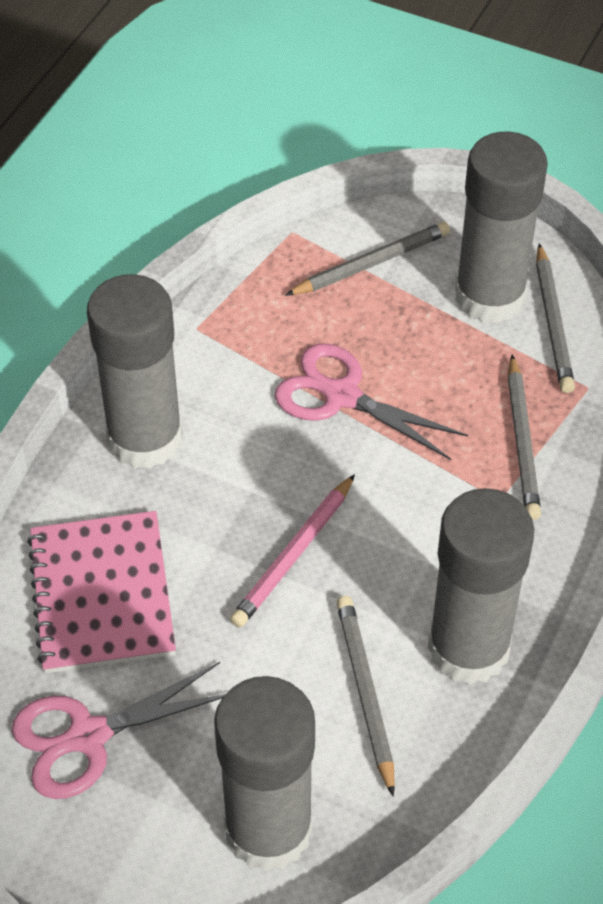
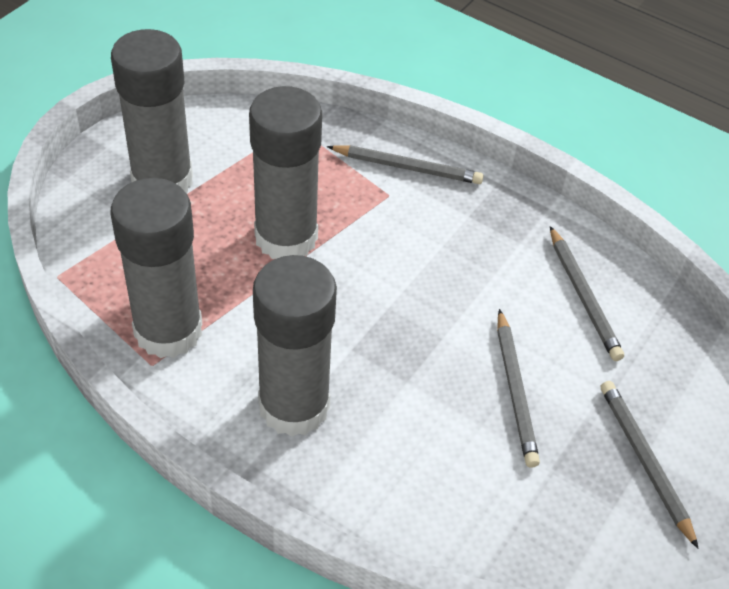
pink notebook: [27,511,176,673] = 1 -> none = 0
pink pencil: [230,474,355,627] = 1 -> none = 0
pink scissors: [12,662,225,799] [275,343,468,460] = 2 -> none = 0

